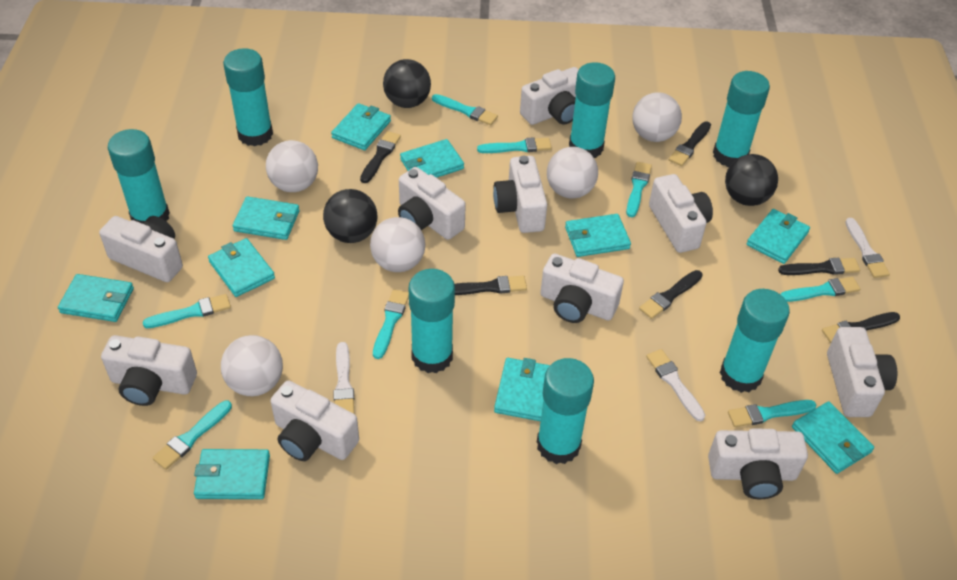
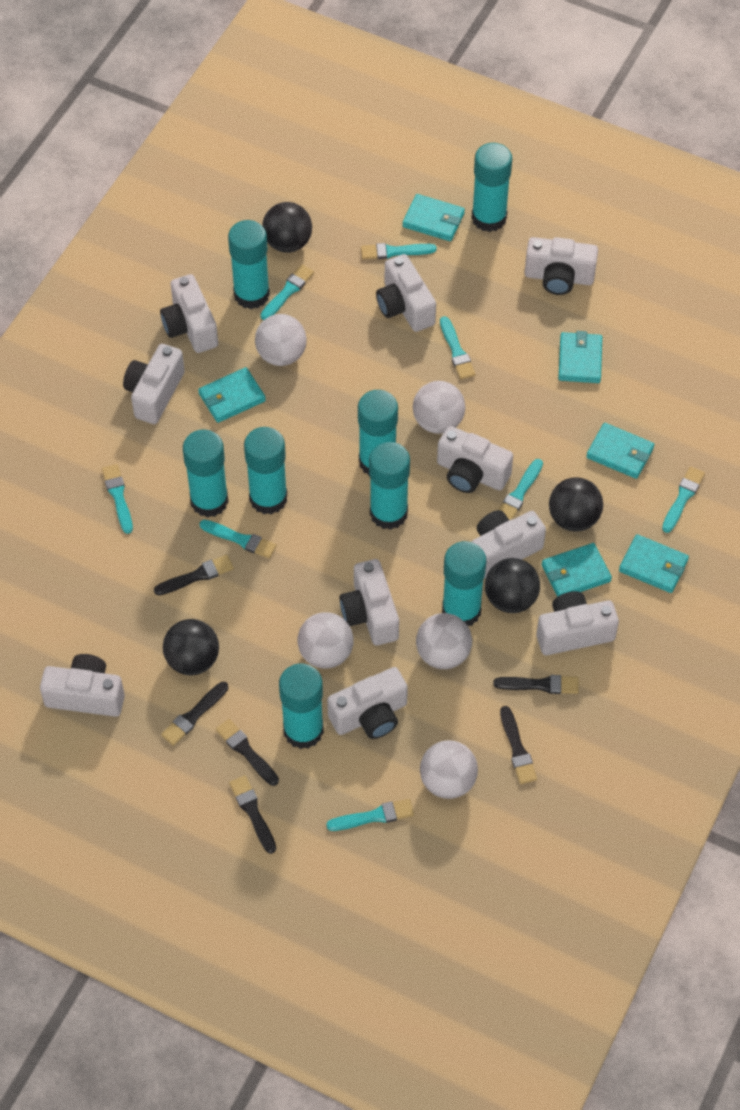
black ball: [323,189,378,243] [383,59,431,108] [725,154,778,206] = 3 -> [163,619,219,675] [262,202,312,253] [485,558,540,613] [549,477,603,532] = 4
turquoise glue stick: [108,129,170,224] [223,48,273,146] [408,269,455,373] [537,358,594,464] [569,62,615,158] [713,71,770,167] [720,289,790,393] = 7 -> [183,429,228,518] [228,220,270,309] [244,427,287,515] [279,664,324,749] [358,390,398,476] [369,442,410,530] [442,541,486,626] [472,143,512,232] = 8
turquoise wallet: [58,274,134,322] [194,449,270,499] [208,238,275,297] [233,196,300,240] [331,103,391,150] [400,139,464,178] [494,358,550,421] [565,214,631,257] [747,209,810,264] [792,401,874,474] = 10 -> [198,367,266,423] [403,194,465,241] [542,543,612,597] [558,331,602,383] [586,423,654,479] [619,534,689,593] = 6
white brush: [333,342,354,413] [646,349,705,422] [845,218,890,278] = 3 -> none = 0

